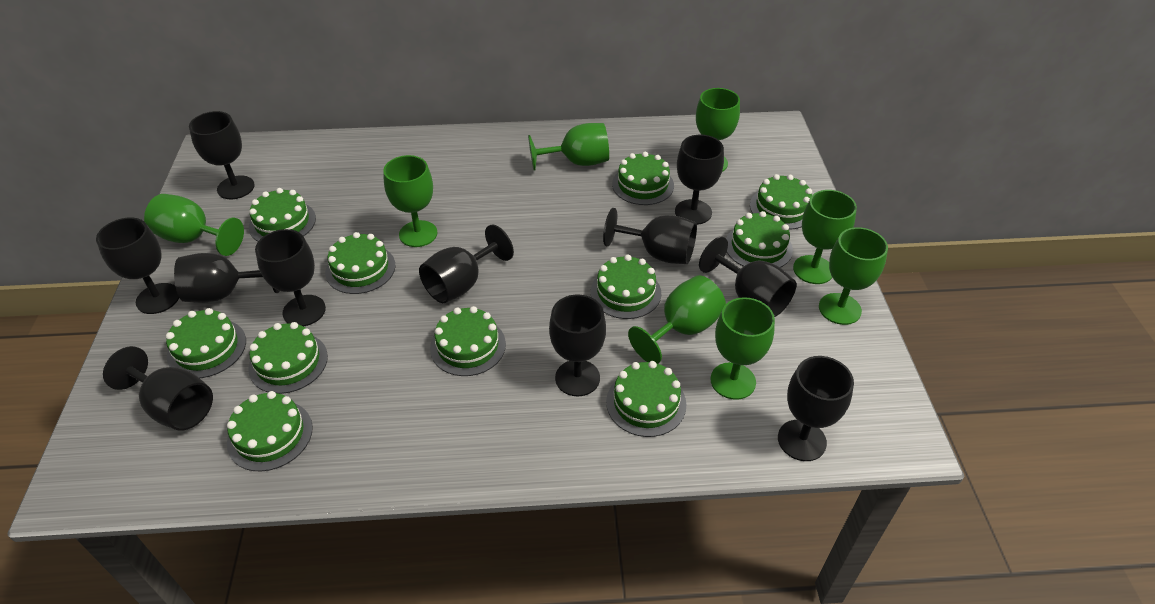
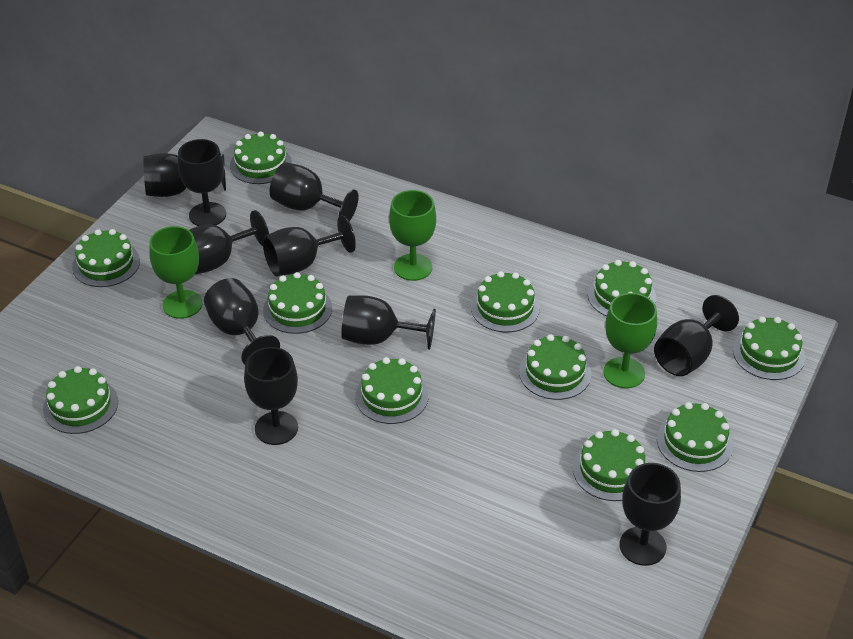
black goblet: [96,217,179,314] [103,346,213,431] [174,253,279,303] [189,111,255,199] [255,229,326,326] [419,225,514,303] [549,295,606,396] [603,208,697,264] [675,135,724,225] [699,236,796,317] [778,356,854,461] = 11 -> [143,153,226,197] [178,139,226,226] [189,210,269,274] [204,278,280,365] [244,347,298,445] [263,215,356,276] [270,162,359,221] [341,295,436,350] [619,463,681,566] [654,295,739,376] = 10
green goblet: [144,194,244,256] [383,155,437,247] [528,123,609,170] [628,275,726,364] [696,88,740,172] [711,297,775,400] [793,190,857,284] [819,227,888,325] = 8 -> [149,226,203,319] [389,190,436,281] [603,293,657,388] = 3

